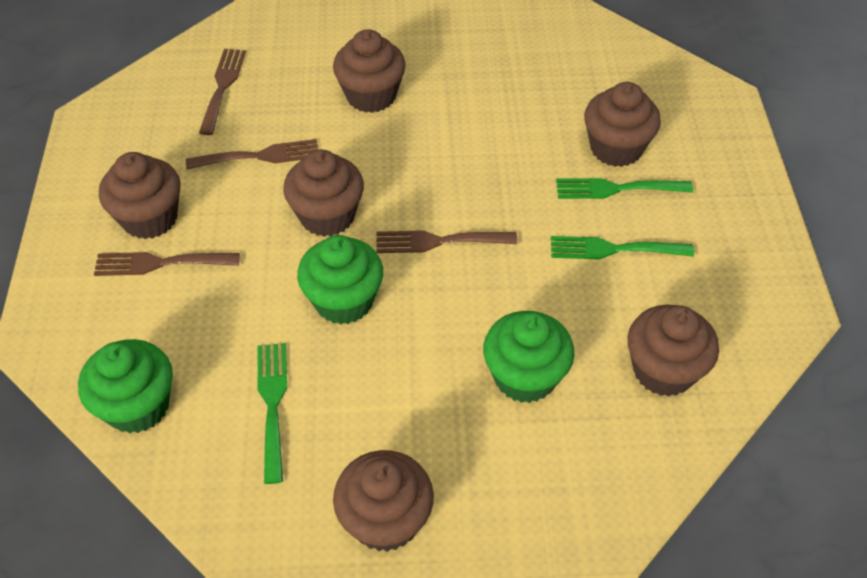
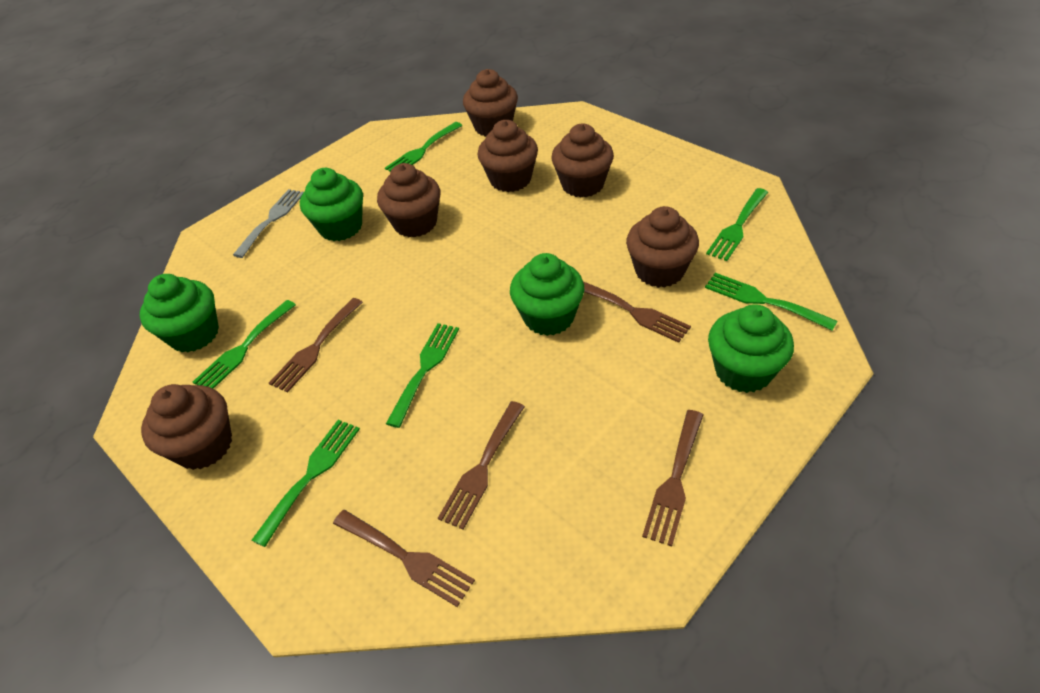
brown fork: [94,252,240,276] [186,139,318,169] [199,49,246,135] [376,230,517,253] = 4 -> [269,298,363,393] [333,510,475,607] [438,401,525,530] [583,281,691,343] [642,410,703,547] = 5
green cupcake: [78,339,173,433] [297,235,383,324] [483,311,574,403] = 3 -> [140,274,219,352] [300,168,363,241] [510,253,584,336] [708,304,794,393] = 4
green fork: [257,343,287,484] [551,236,694,260] [556,178,693,199] = 3 -> [193,300,296,389] [252,420,360,547] [385,122,463,171] [386,323,459,428] [705,273,837,331] [706,188,768,261] = 6
grey fork: none = 0 -> [233,189,304,258] = 1

